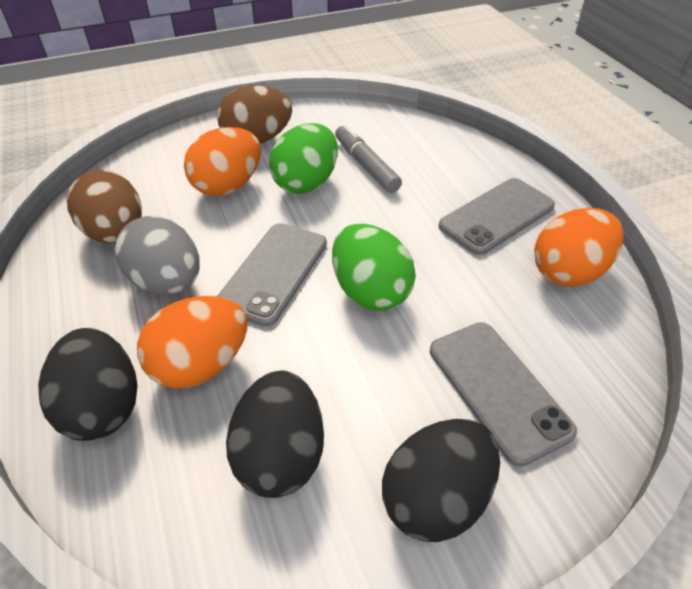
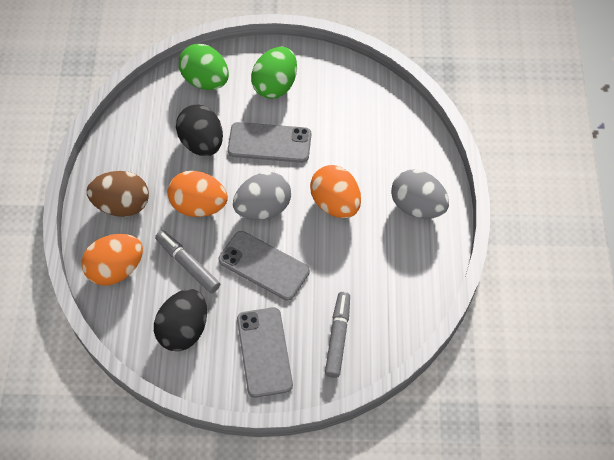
black egg: [38,328,137,441] [226,371,324,498] [382,419,500,542] = 3 -> [154,289,207,351] [176,104,223,156] = 2
brown egg: [67,170,142,243] [217,85,292,144] = 2 -> [87,171,149,217] = 1
grey egg: [115,216,200,295] = 1 -> [233,172,291,220] [391,169,449,219] = 2
grey marker: [335,125,402,193] = 1 -> [155,230,220,293] [325,292,350,378] = 2

